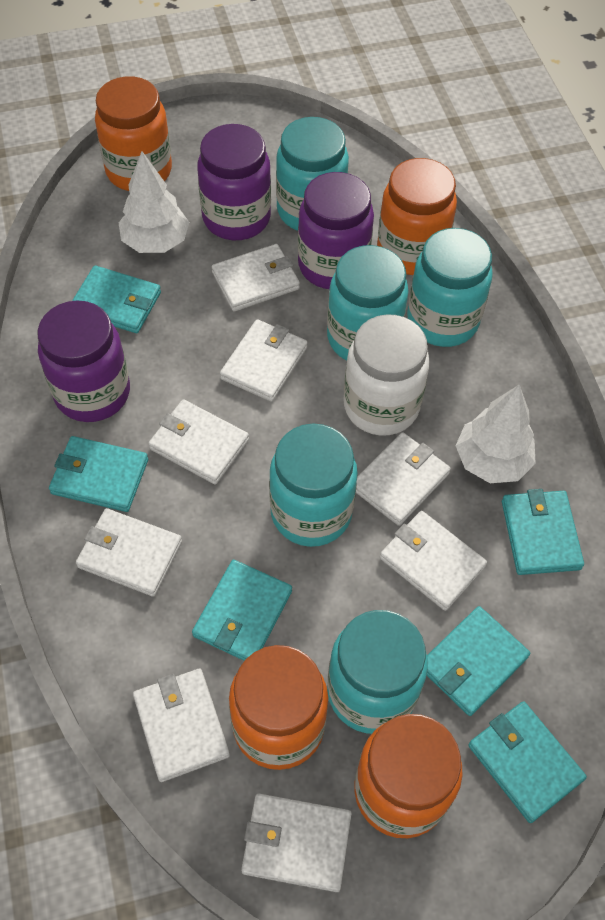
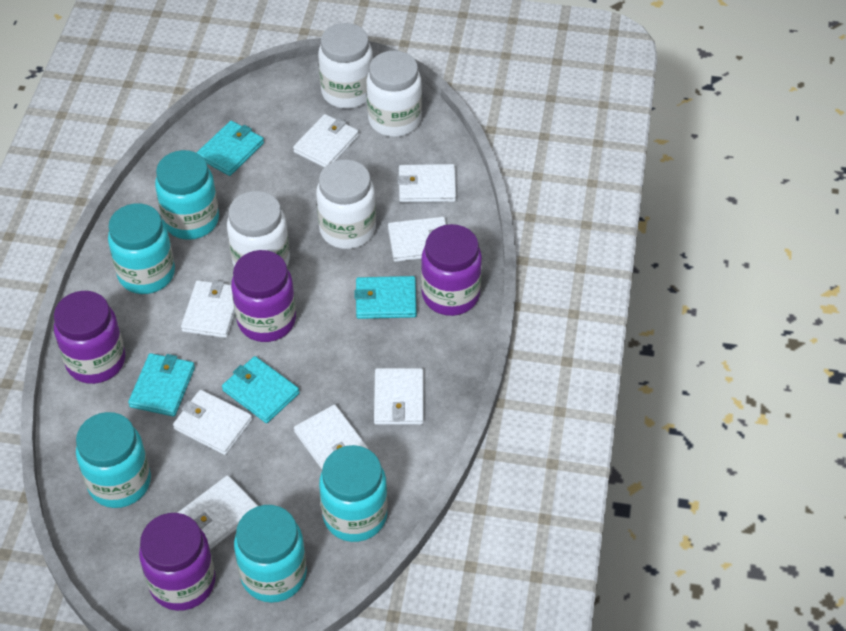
orange jar: [95,76,172,191] [229,645,328,770] [354,714,463,838] [377,158,457,275] = 4 -> none = 0
purple jar: [37,300,130,422] [197,124,271,240] [298,172,374,289] = 3 -> [54,291,125,384] [139,513,215,611] [231,250,296,342] [421,224,482,316] = 4
turquoise wallet: [49,436,148,512] [72,265,161,333] [192,560,292,661] [427,606,530,716] [468,701,587,823] [502,489,584,575] = 6 -> [128,353,195,417] [197,121,264,176] [222,356,300,423] [354,276,417,319] = 4
white jar: [343,314,430,436] = 1 -> [227,191,290,266] [316,159,376,249] [318,23,373,109] [366,51,422,137] = 4
white tree: [118,151,189,253] [456,385,536,483] = 2 -> none = 0

